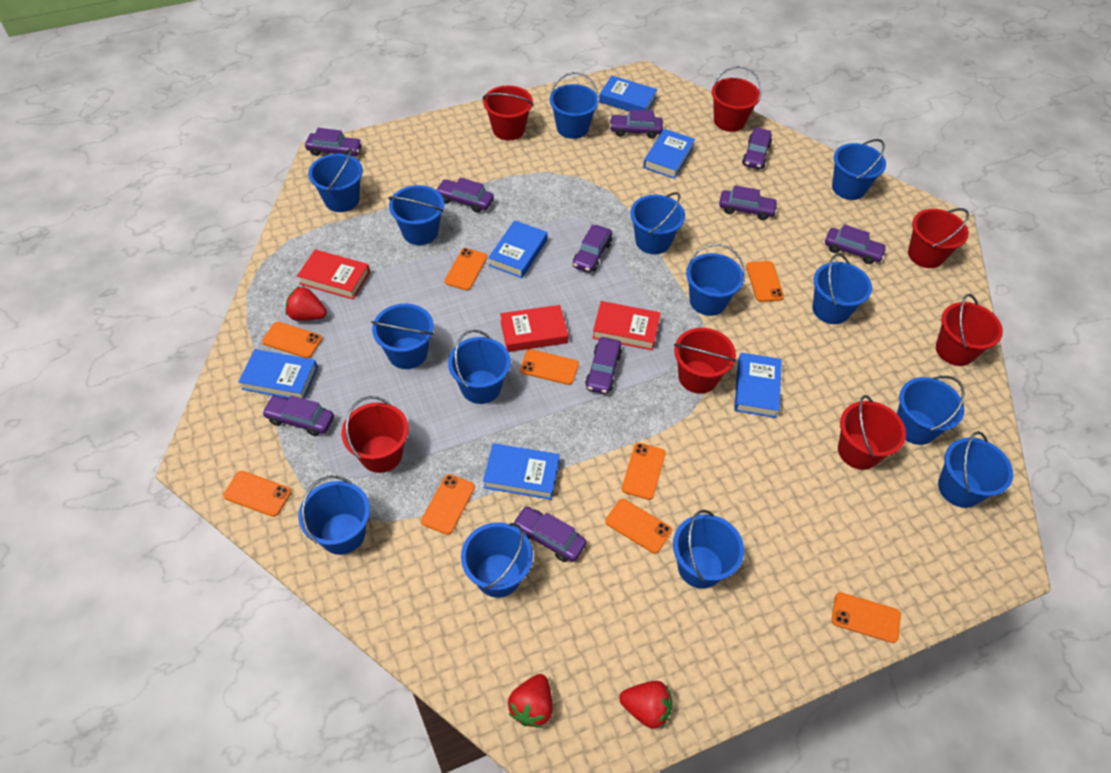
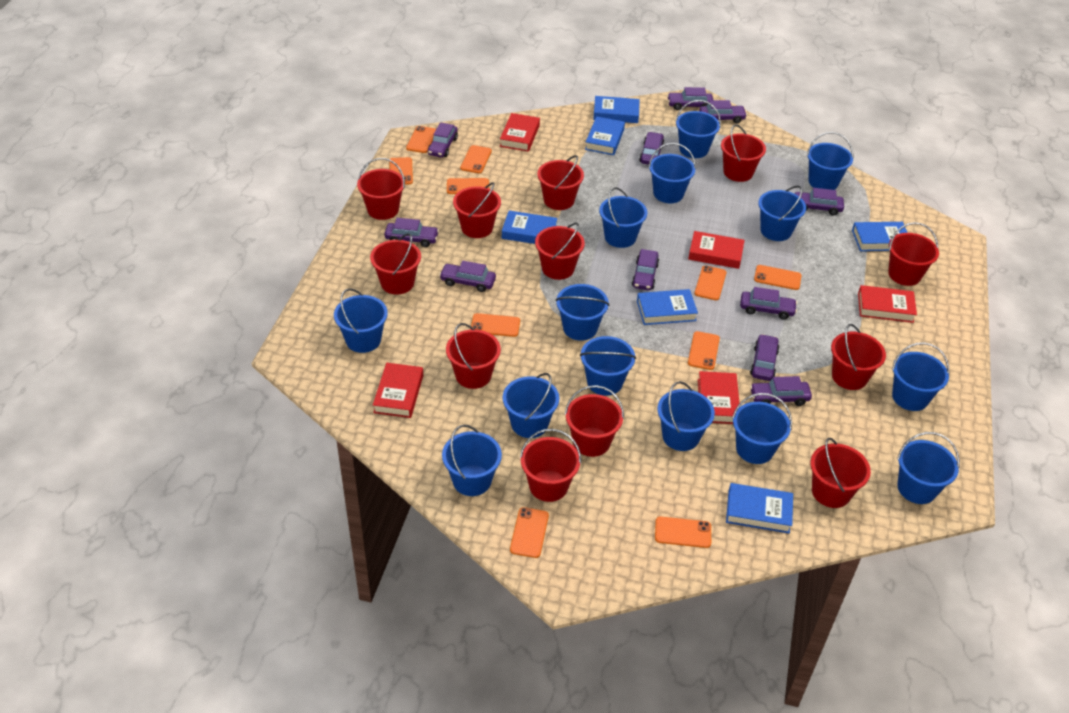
orange phone: [223,471,291,517] [262,322,322,358] [421,474,475,535] [444,248,487,290] [520,349,579,385] [606,499,672,554] [622,443,666,500] [746,261,784,302] [832,592,901,643] = 9 -> [389,157,413,185] [406,126,436,153] [447,178,489,194] [460,145,492,173] [471,313,520,337] [510,507,549,558] [655,516,711,548] [688,331,720,370] [695,266,726,300] [754,265,802,290] = 10
purple car: [262,395,334,436] [305,128,362,156] [435,178,494,213] [512,506,586,562] [573,225,612,273] [585,337,622,394] [610,109,663,138] [719,185,778,220] [742,127,772,169] [825,224,887,264] = 10 -> [384,218,439,247] [428,122,458,157] [439,261,496,292] [632,249,659,290] [639,132,664,165] [667,87,713,110] [699,100,747,124] [740,287,797,319] [750,334,779,381] [750,376,812,406] [794,188,844,215] = 11
red book: [297,250,370,300] [500,305,568,352] [593,301,660,350] = 3 -> [373,363,423,418] [500,113,540,152] [688,231,745,269] [698,371,739,424] [858,285,917,323] = 5
red bucket: [342,396,409,473] [483,85,533,140] [674,328,736,394] [712,66,762,132] [838,395,906,470] [908,208,969,268] [936,294,1003,366] = 7 -> [357,158,405,220] [370,233,421,294] [446,323,501,389] [453,182,501,238] [520,429,581,502] [535,222,585,280] [537,155,584,210] [565,385,624,457] [721,124,766,182] [810,438,871,508] [831,324,886,390] [888,222,939,286] = 12
red strawberry: [286,286,327,321] [508,674,552,728] [619,681,672,729] = 3 -> none = 0

